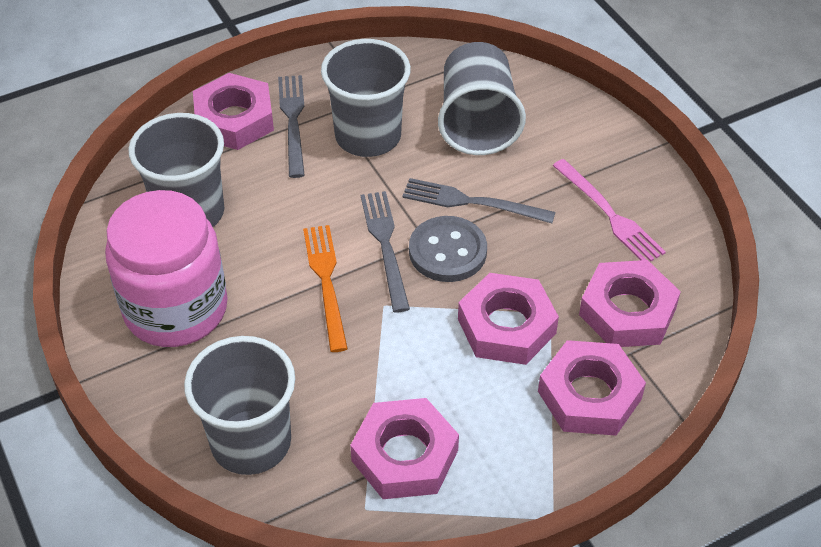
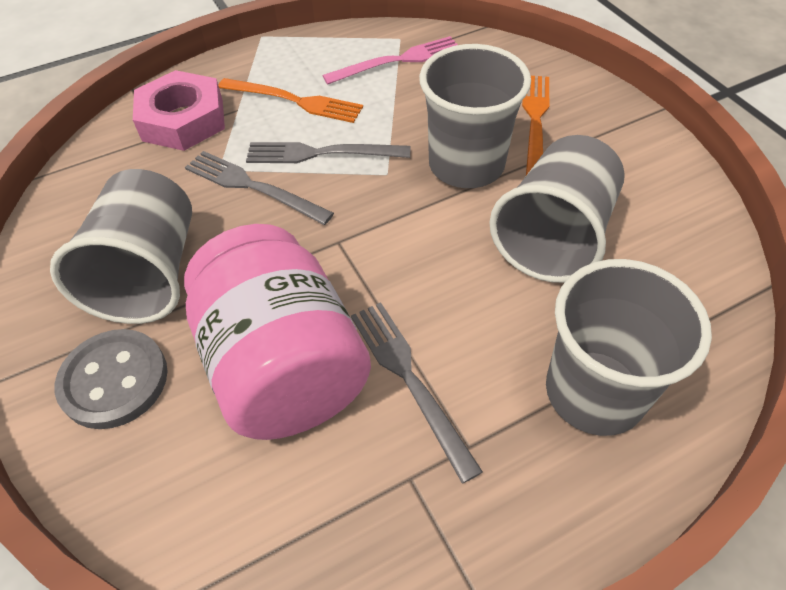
orange fork: [303,225,348,352] = 1 -> [218,78,363,123] [522,76,549,175] = 2
pink nut: [193,73,274,150] [350,398,459,499] [458,273,559,365] [538,340,646,436] [579,260,681,347] = 5 -> [133,70,225,151] = 1

